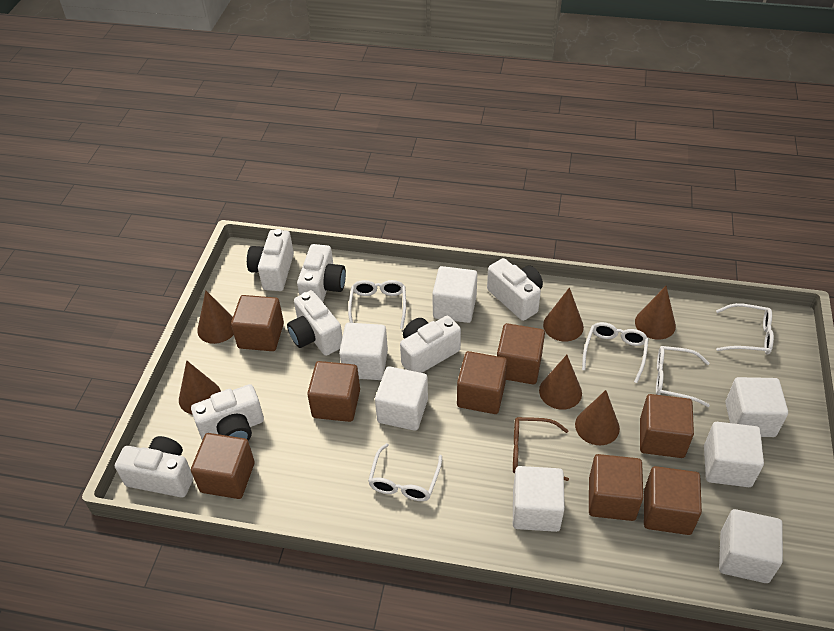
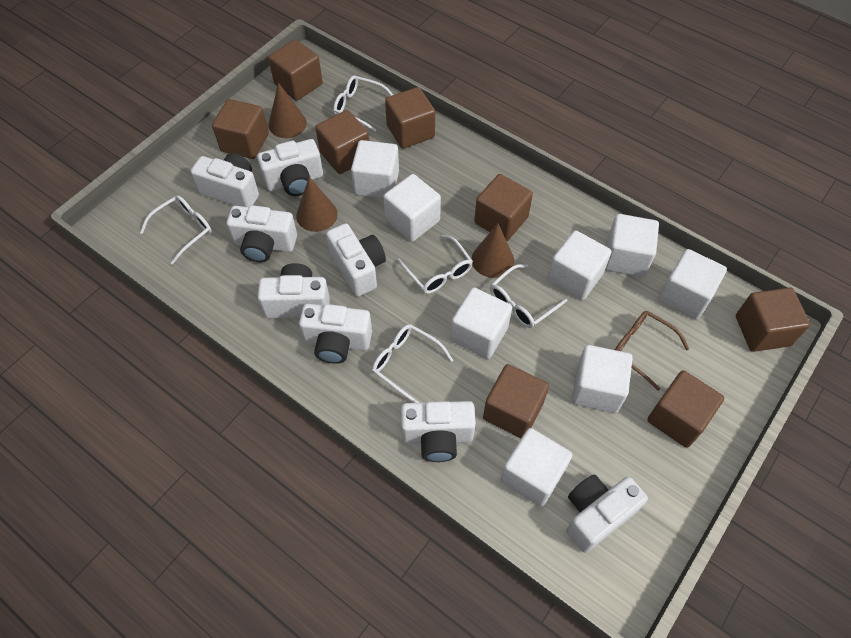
brown cone: [179,360,221,415] [197,290,234,344] [539,355,582,410] [543,287,584,341] [575,390,620,445] [635,286,676,340] = 6 -> [269,83,307,138] [296,177,338,232] [472,224,514,278] = 3
white camera: [115,436,193,498] [191,384,264,440] [247,229,294,291] [287,290,342,356] [297,244,346,302] [400,316,461,373] [487,258,543,321] = 7 -> [191,153,259,207] [227,205,297,262] [257,139,323,196] [258,263,330,318] [299,304,372,364] [326,224,386,297] [401,401,476,462] [566,474,648,553] = 8
white cube: [339,323,388,380] [375,366,428,431] [432,266,477,323] [513,466,565,532] [704,422,764,487] [719,509,783,583] [725,377,788,437] = 7 -> [351,140,399,198] [383,174,441,242] [451,288,512,359] [501,428,572,507] [547,230,611,300] [572,345,633,413] [605,214,659,277] [659,249,727,319] = 8

